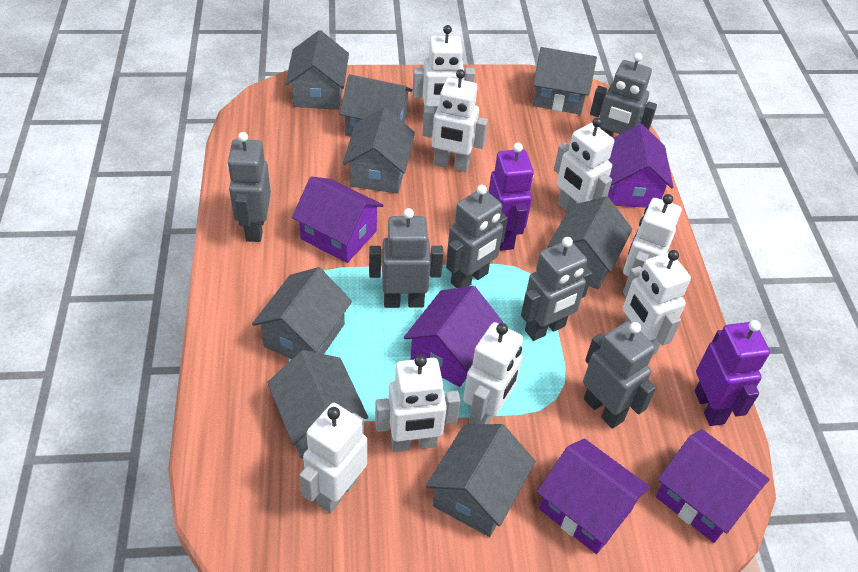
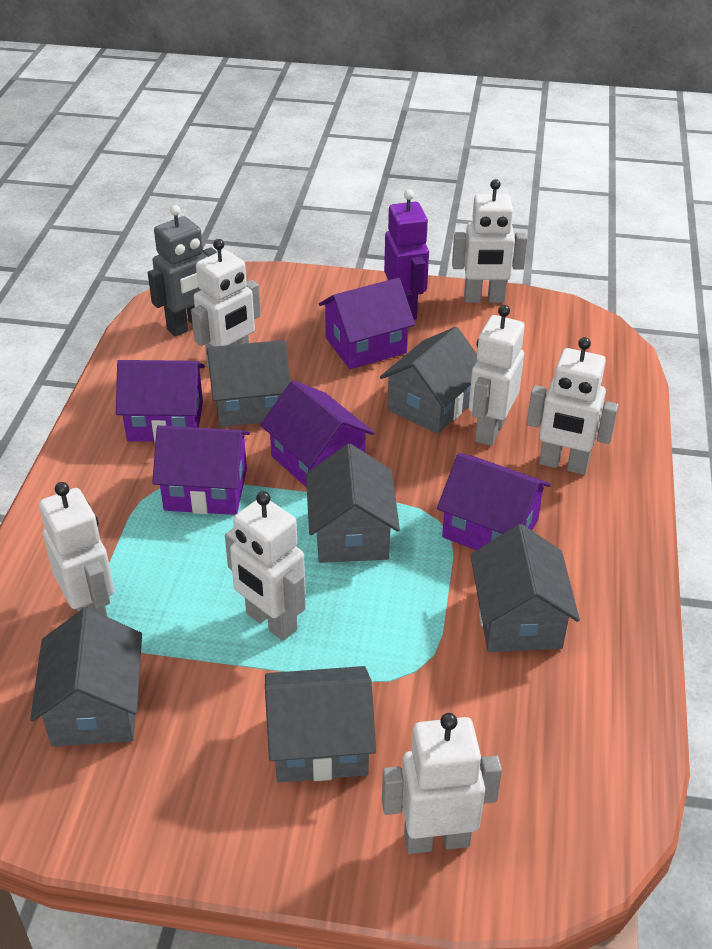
grey house: [252,267,352,359] [267,350,368,459] [285,30,349,110] [340,74,412,137] [343,107,415,194] [426,424,536,537] [533,47,597,115] [547,196,632,289] = 8 -> [30,608,142,747] [207,340,291,427] [265,666,376,782] [306,444,400,563] [380,327,477,434] [470,524,580,652] = 6
grey robot: [227,132,271,242] [369,208,444,308] [446,185,508,288] [521,237,592,341] [583,321,656,429] [590,53,657,138] = 6 -> [148,205,217,337] = 1
purple robot: [489,143,534,251] [695,320,770,426] = 2 -> [384,189,429,320] = 1
white robot: [300,403,367,513] [375,355,460,452] [412,25,475,118] [422,69,488,172] [463,322,523,425] [554,117,614,211] [623,194,682,297] [623,250,691,354] = 8 -> [39,482,114,617] [191,239,261,368] [225,491,306,641] [382,713,502,854] [452,179,528,303] [469,305,525,446] [527,337,619,475] = 7

